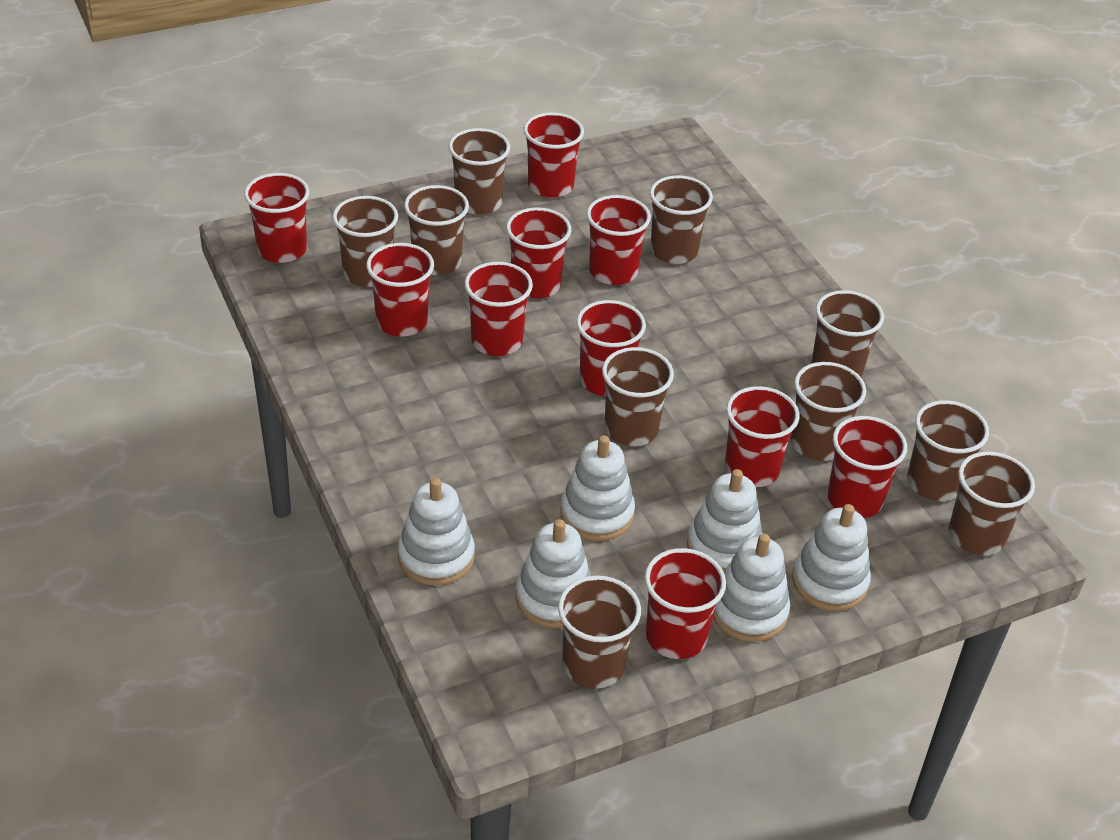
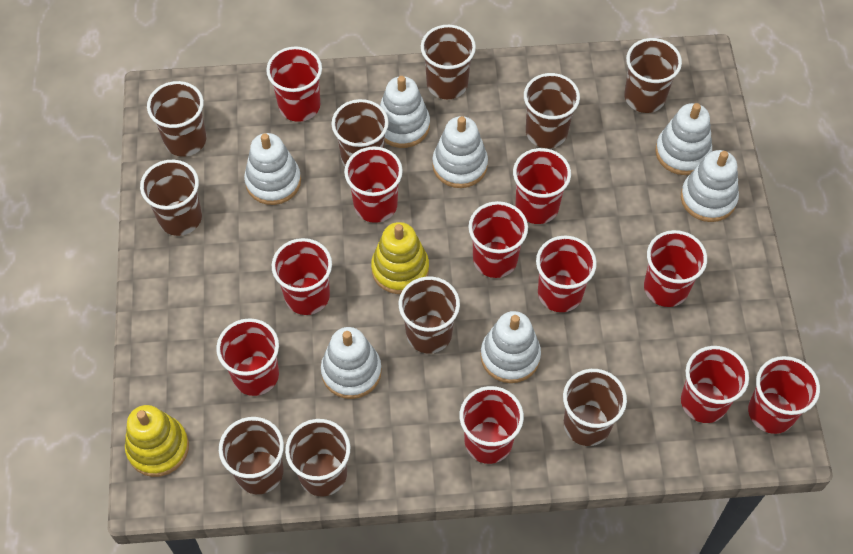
red cup: [244,173,309,263] [366,243,434,337] [464,262,533,356] [506,207,571,298] [524,112,584,198] [576,300,646,396] [587,195,651,285] [644,548,726,659] [725,386,800,487] [827,416,907,518] = 10 -> [216,318,279,396] [266,46,322,122] [272,238,332,315] [344,146,403,223] [459,386,524,464] [469,201,528,278] [513,148,571,224] [536,236,597,312] [644,230,707,307] [681,346,749,423] [748,356,820,434] = 11
white stacking toy: [398,478,475,586] [516,519,591,628] [560,435,635,541] [687,469,762,572] [713,534,790,642] [792,504,871,611] = 6 -> [244,133,301,205] [321,327,382,399] [380,76,430,148] [432,116,488,188] [480,311,541,383] [655,103,712,175] [681,150,739,222] = 7
yellow stacking toy: none = 0 -> [125,405,189,477] [371,222,429,294] = 2

